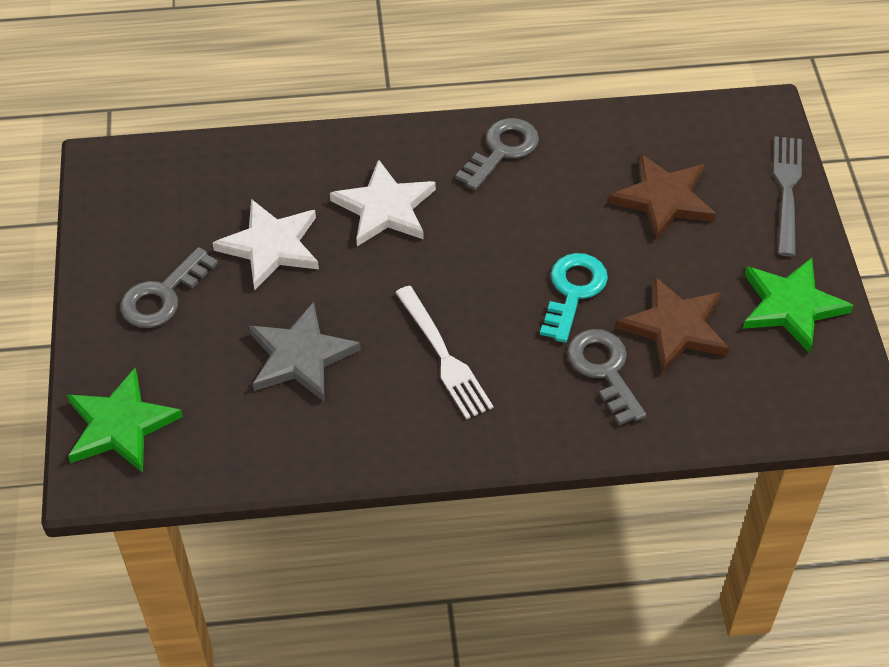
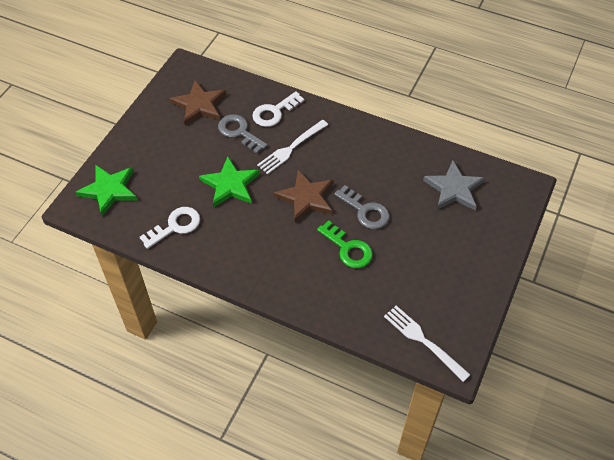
green key: none = 0 -> [317,220,373,268] = 1
grey fork: [773,136,802,256] = 1 -> none = 0
grey key: [120,247,218,328] [456,118,539,190] [568,329,646,426] = 3 -> [218,114,268,154] [334,185,390,229] = 2
turquoise key: [540,253,608,343] = 1 -> none = 0
white fork: [395,286,493,419] = 1 -> [257,120,328,174] [384,306,470,382] = 2
white key: none = 0 -> [140,207,200,249] [252,91,304,127] = 2
white star: [213,199,319,290] [330,159,436,246] = 2 -> none = 0

